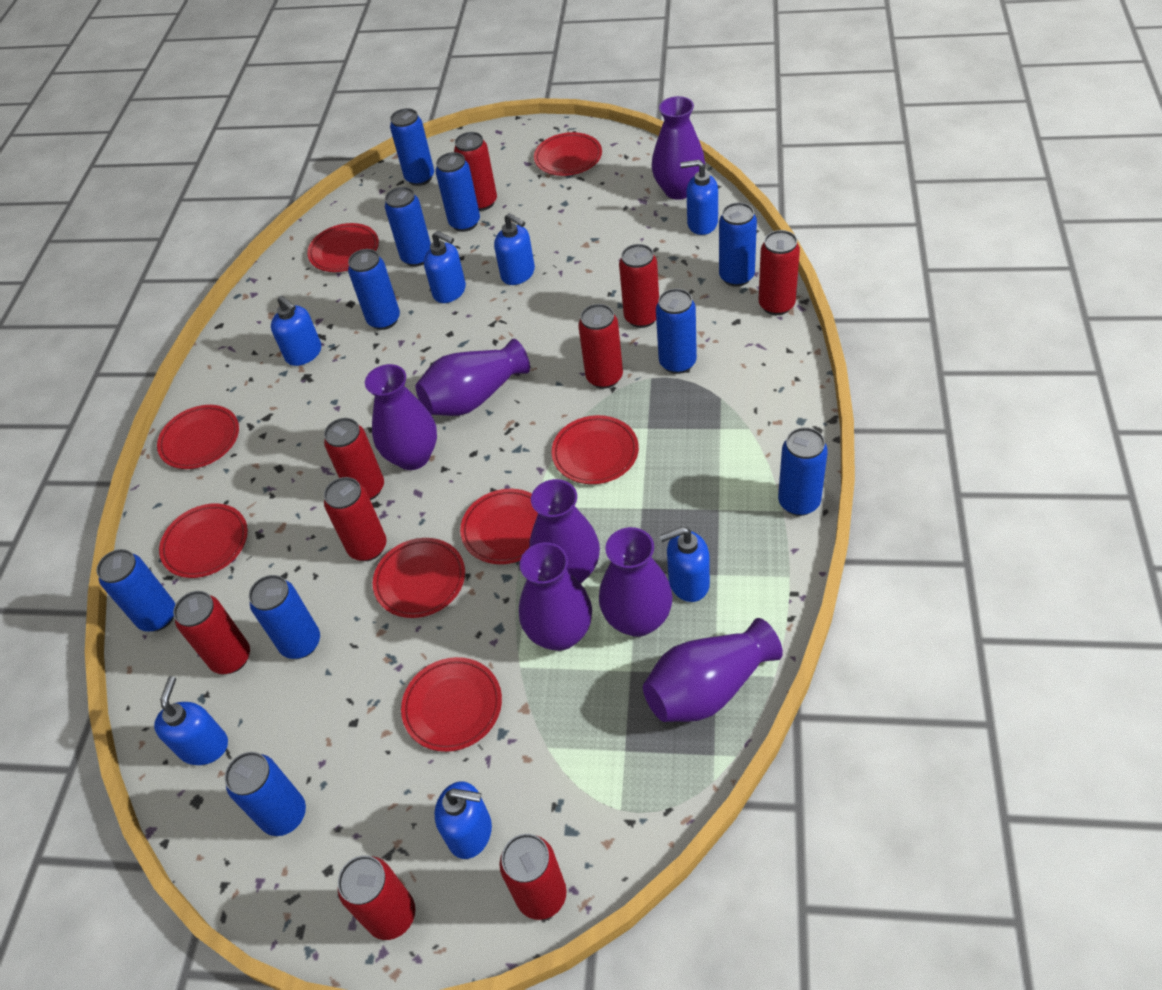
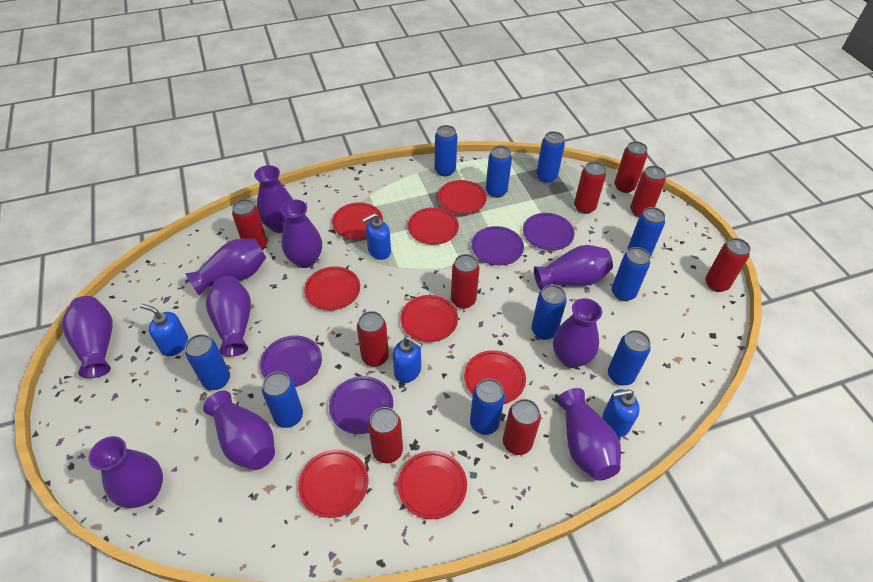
blue soap dispenser: [154,676,228,765] [271,296,321,366] [424,231,466,303] [435,781,492,859] [494,213,535,285] [659,527,710,602] [680,160,718,235] = 7 -> [140,304,188,356] [362,213,391,260] [393,336,423,383] [602,389,640,437] = 4
purple plate: none = 0 -> [260,335,322,387] [329,376,393,434] [471,226,524,265] [523,213,574,250] = 4
purple vase: [365,364,437,470] [416,339,530,416] [519,542,592,651] [529,479,600,584] [599,527,673,637] [643,618,783,722] [652,96,705,200] = 7 -> [62,296,112,378] [88,436,163,508] [186,238,266,295] [203,391,275,470] [206,276,251,357] [254,165,293,233] [280,199,322,268] [534,245,613,291] [553,298,602,368] [557,388,621,481] = 10

